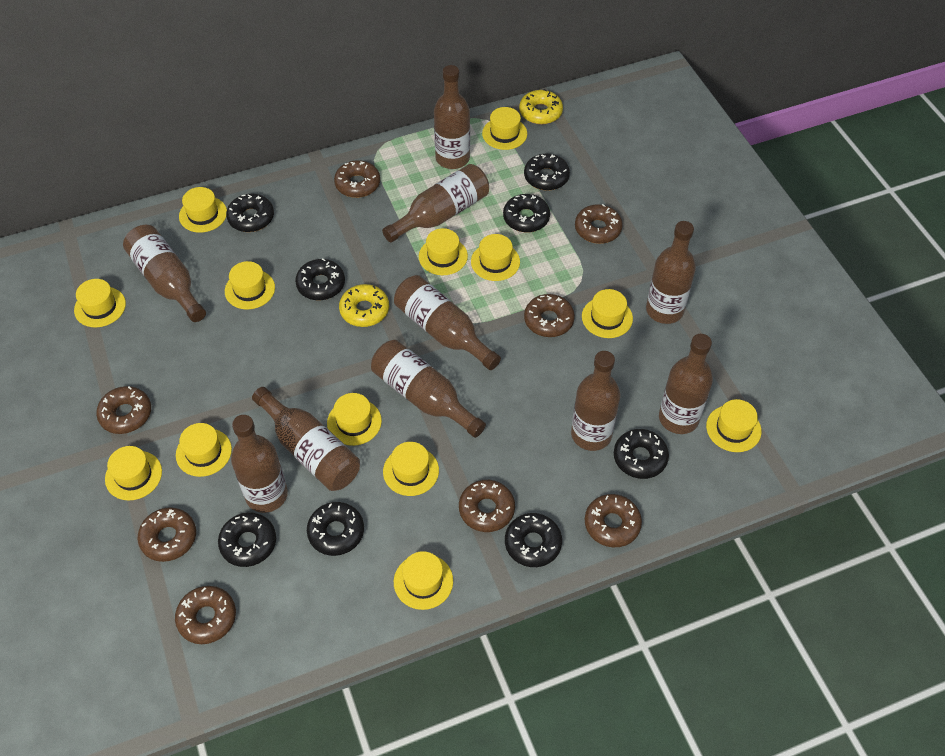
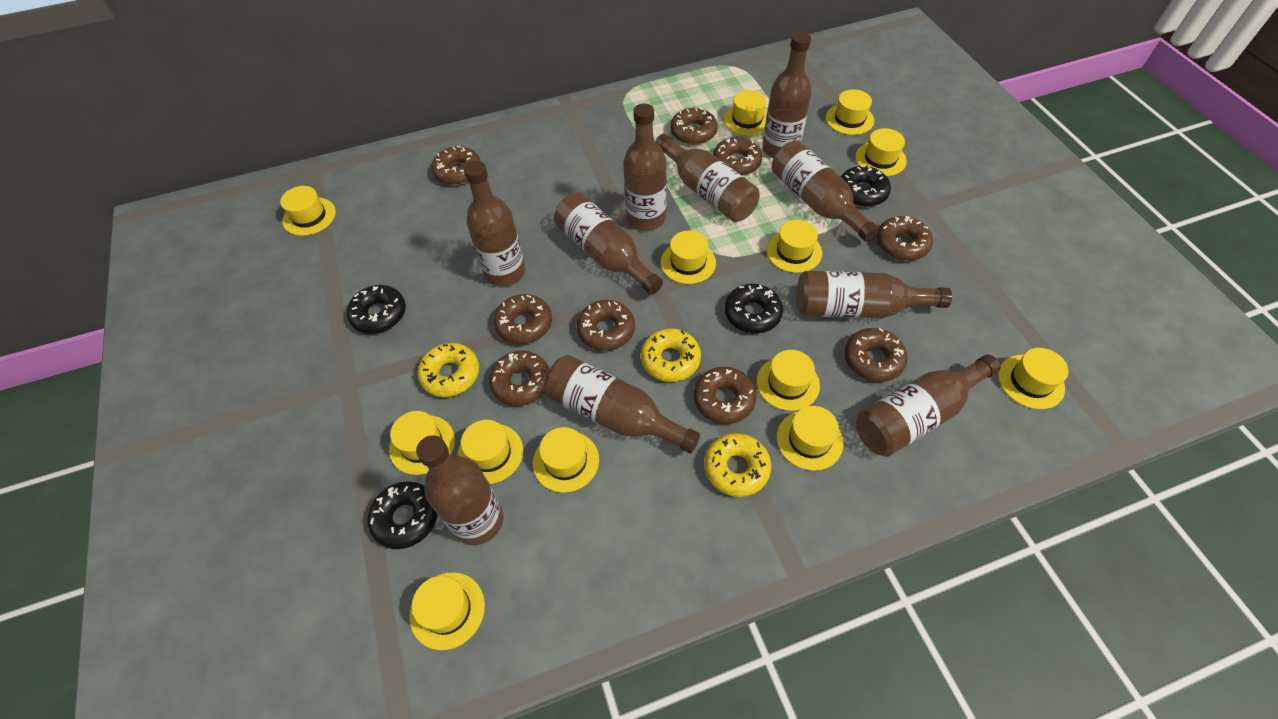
black donut: [218,512,276,567] [226,194,274,232] [295,258,345,300] [307,502,364,556] [503,194,550,232] [505,513,562,567] [524,153,570,191] [614,429,669,479] = 8 -> [347,285,406,334] [367,481,438,549] [724,284,783,333] [841,166,891,207] = 4
brown donut: [96,386,151,434] [138,507,196,562] [175,586,236,644] [334,160,380,198] [459,480,515,532] [524,294,575,337] [575,204,623,244] [585,494,642,547] = 8 -> [431,146,480,185] [489,351,550,406] [494,294,552,344] [577,300,635,351] [670,108,718,145] [693,367,757,424] [713,137,762,176] [844,328,908,382] [876,216,933,261] = 9
yellow donut: [339,284,389,327] [519,89,563,124] = 2 -> [417,343,479,397] [641,328,701,382] [704,433,771,497] = 3

